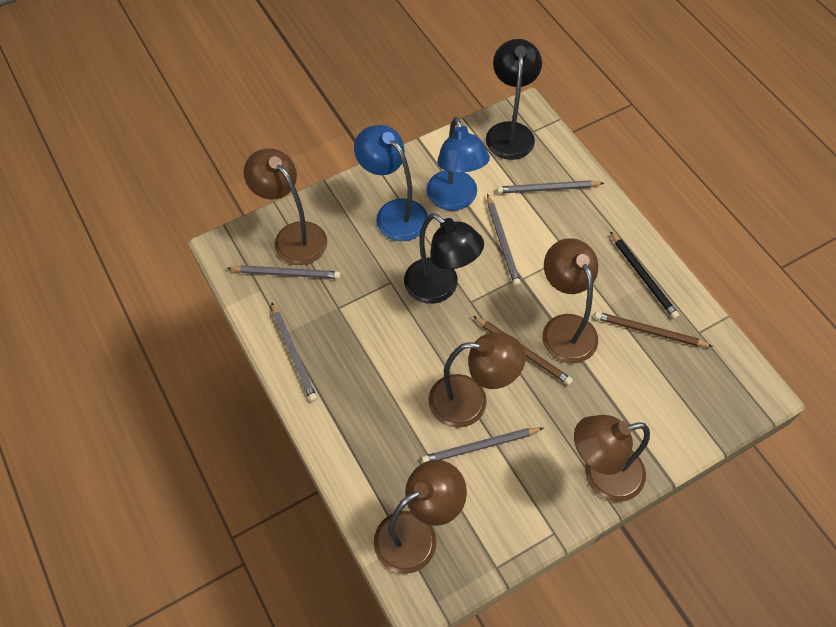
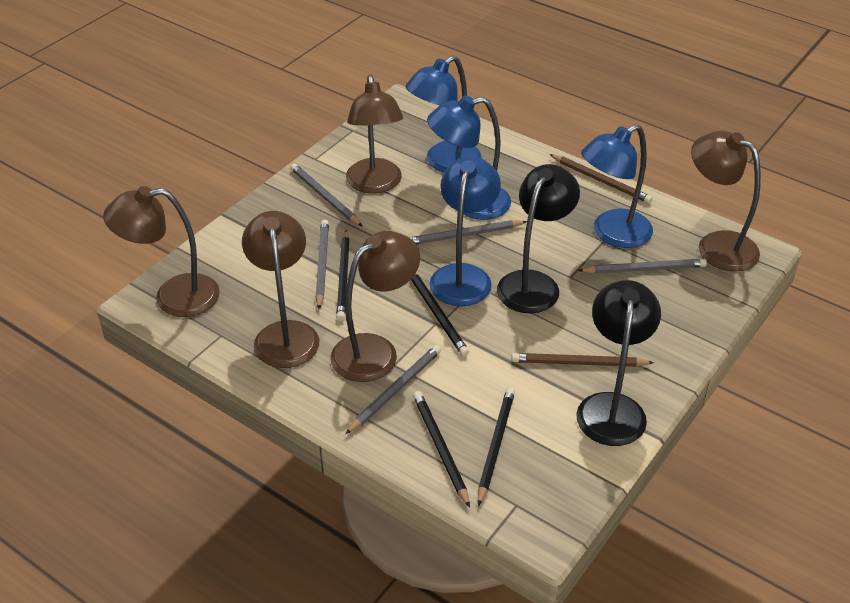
black pencil: [610,231,679,319] = 1 -> [336,230,349,321] [411,274,469,356] [413,391,470,508] [478,387,515,506] = 4
blue lamp: [354,125,428,241] [427,117,490,211] = 2 -> [406,55,481,173] [427,96,511,220] [429,156,501,306] [581,124,653,248] = 4

